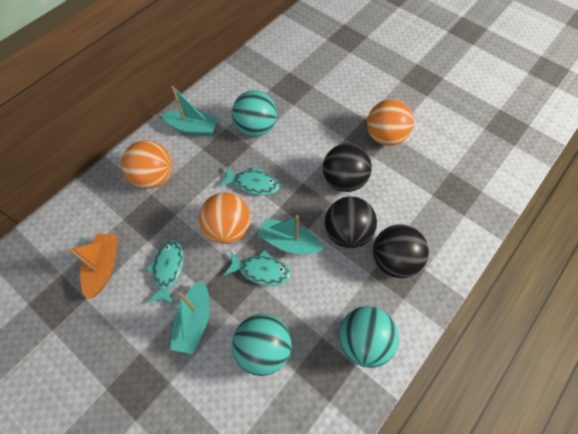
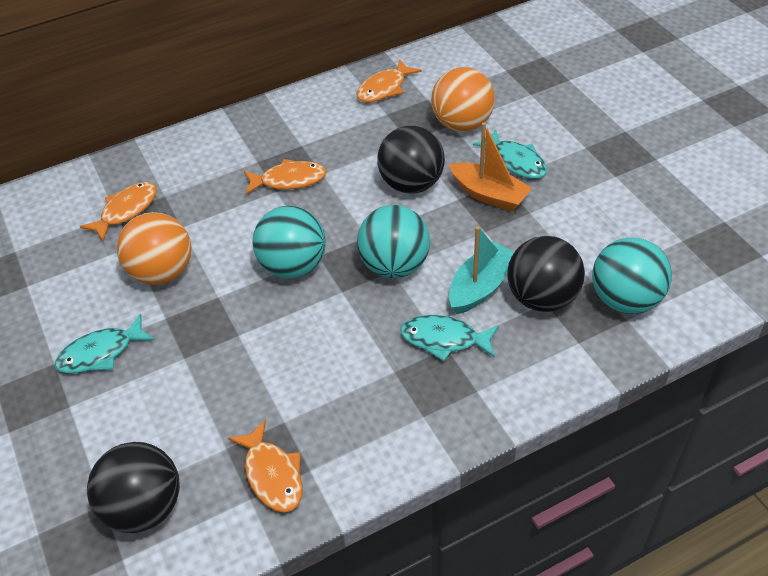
orange ball: [121,140,173,189] [199,192,251,244] [367,99,414,146] = 3 -> [117,212,192,285] [431,67,495,132] = 2
orange fish: none = 0 -> [80,182,157,241] [228,419,303,513] [244,159,327,195] [356,59,422,102] = 4
turquoise boat: [161,86,218,136] [170,280,210,354] [257,215,323,254] = 3 -> [449,226,514,314] = 1

